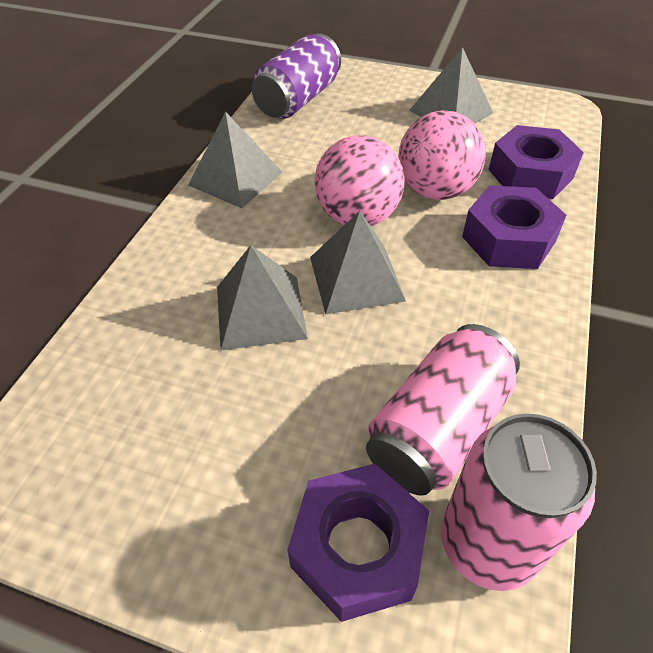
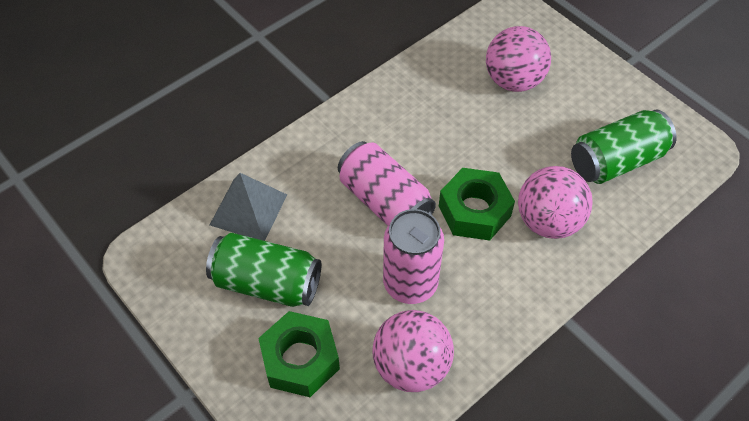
green can: none = 0 -> [206,233,321,307] [571,110,677,184] = 2
green nut: none = 0 -> [258,311,340,397] [439,168,515,241] = 2
grey pyramid: [188,111,282,208] [217,245,308,350] [310,211,406,314] [409,47,493,124] = 4 -> [210,173,287,241] = 1
pink ball: [314,135,405,226] [398,111,486,200] = 2 -> [372,310,454,392] [486,26,551,92] [518,166,593,239] = 3
purple can: [252,34,341,119] = 1 -> none = 0
purple nut: [287,464,429,622] [462,185,567,269] [489,125,584,199] = 3 -> none = 0

